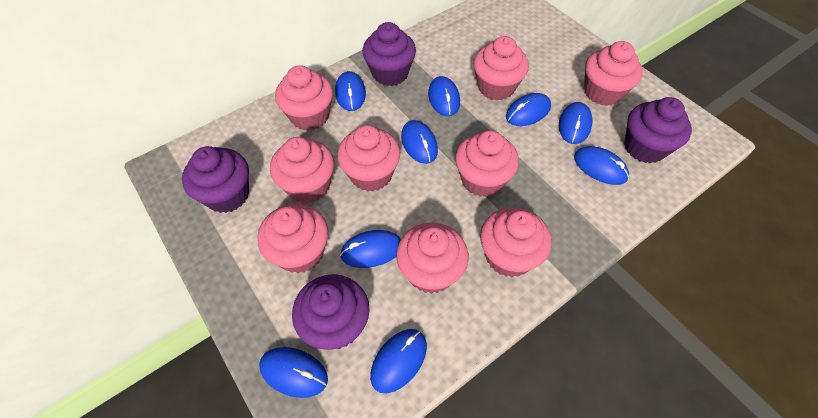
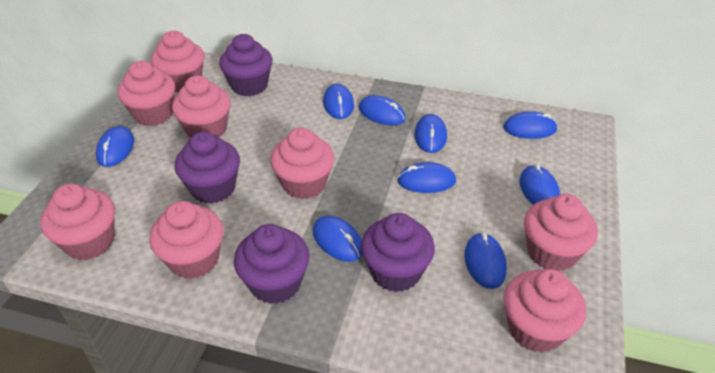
pink cupcake: [257,204,328,273] [270,137,334,203] [275,65,333,131] [337,125,400,192] [396,222,469,294] [455,130,519,197] [473,36,529,100] [480,207,551,277] [584,41,643,106] = 9 -> [40,184,115,260] [118,61,175,126] [149,201,223,279] [151,31,205,92] [172,75,231,138] [270,127,334,199] [504,269,586,353] [524,194,598,271] = 8

